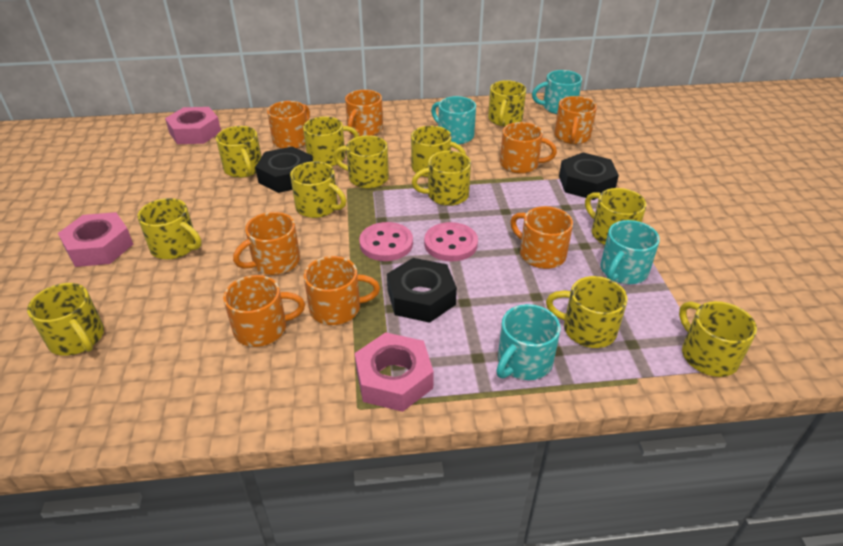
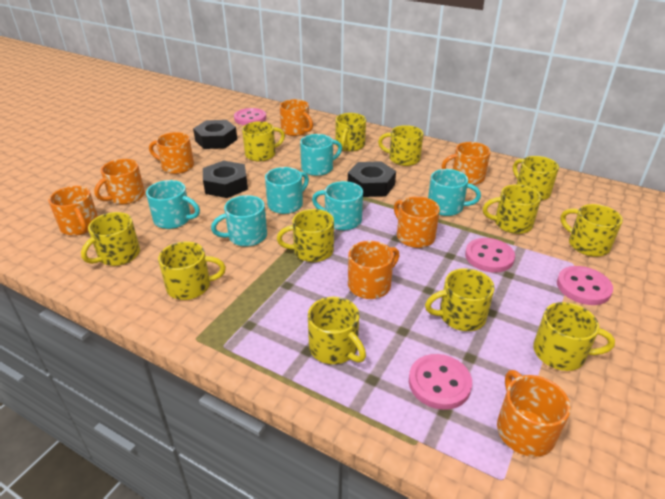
pink button: [359,222,413,261] [424,222,478,261] = 2 -> [234,108,266,125] [409,354,472,410] [465,238,515,273] [557,266,613,305] = 4
pink nut: [58,212,133,267] [165,107,221,144] [355,332,434,412] = 3 -> none = 0
turquoise mug: [431,96,476,144] [496,304,561,380] [532,70,582,114] [600,220,660,284] = 4 -> [146,180,200,229] [211,195,267,247] [265,167,309,214] [300,134,342,176] [312,181,363,230] [428,169,481,216] = 6

